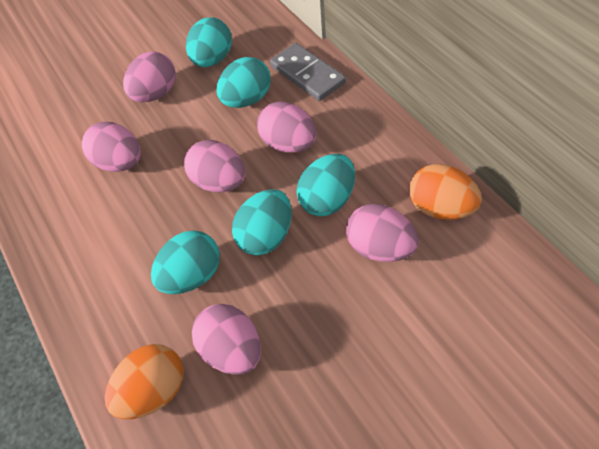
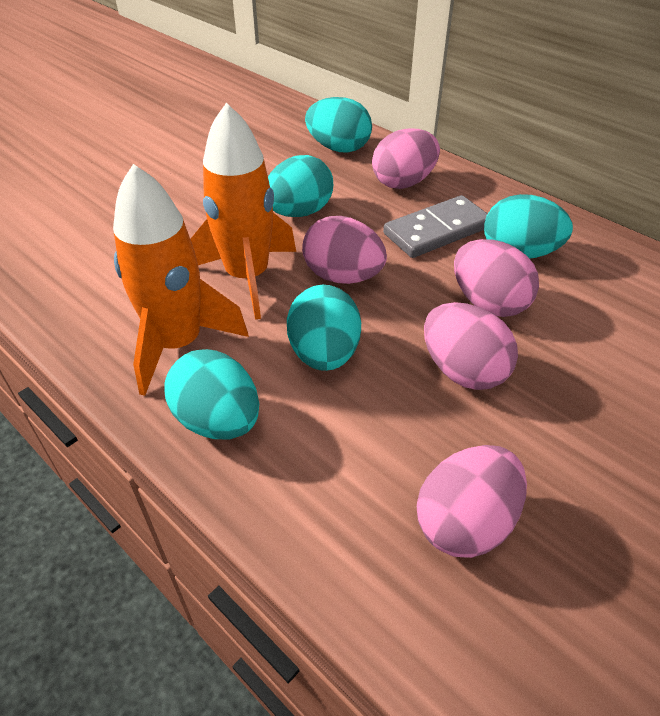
orange egg: [105,344,184,419] [409,164,482,220] = 2 -> none = 0
orange rocket: none = 0 -> [113,164,249,396] [191,103,296,320] = 2
pink egg: [82,122,141,172] [123,52,176,102] [184,140,246,192] [192,304,261,375] [257,102,317,153] [346,204,419,262] = 6 -> [302,216,387,284] [372,129,440,189] [417,445,527,558] [424,302,518,390] [454,239,539,317] = 5

